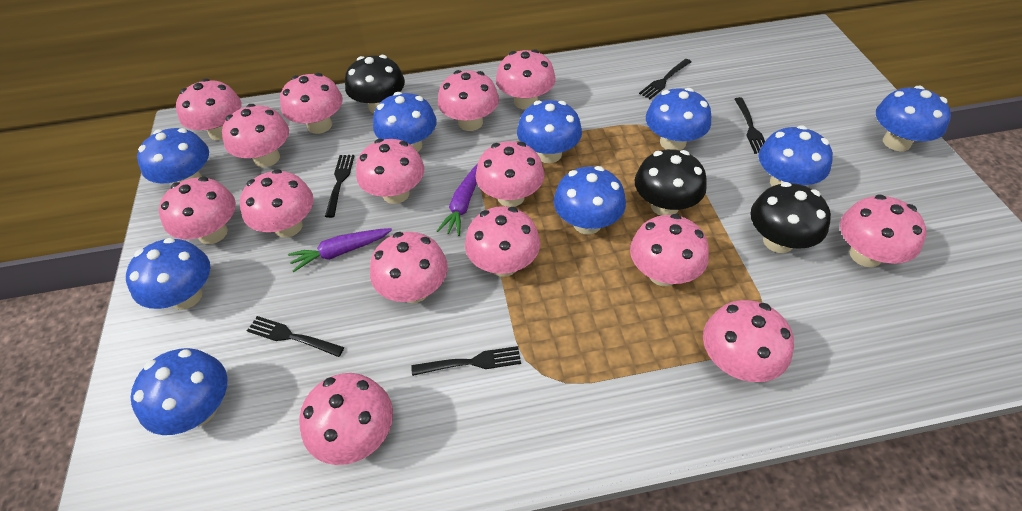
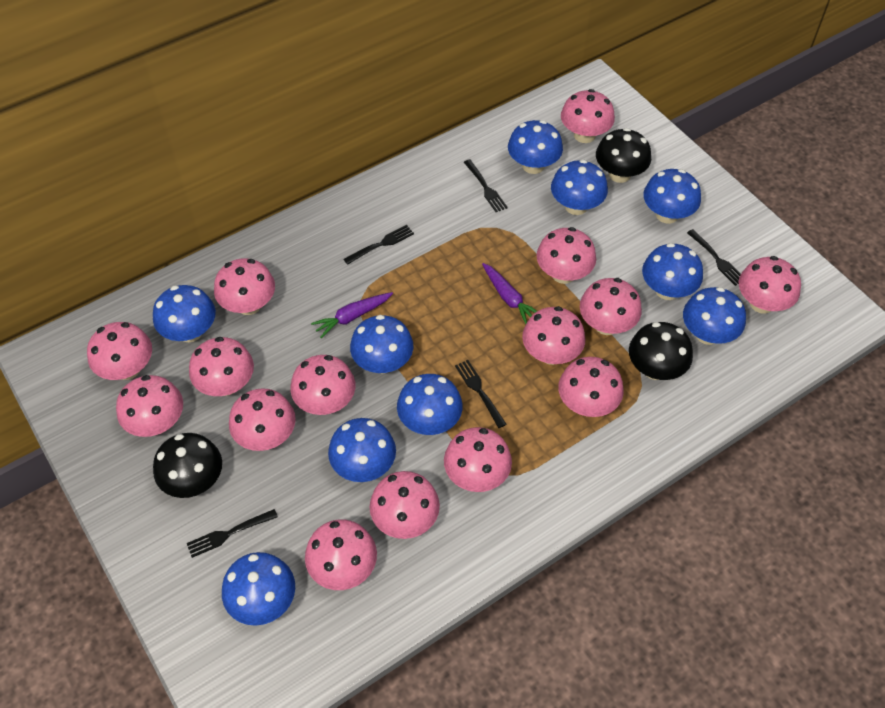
blue mushroom: [126,238,210,310] [131,348,227,435] [137,128,209,183] [373,92,437,152] [517,100,582,163] [553,166,626,234] [646,88,711,150] [758,125,833,186] [876,86,951,151] = 9 -> [153,285,216,342] [222,552,295,626] [328,418,396,482] [350,315,413,374] [397,374,463,435] [508,120,563,174] [551,159,608,215] [642,243,703,300] [643,169,701,224] [683,287,746,345] = 10

